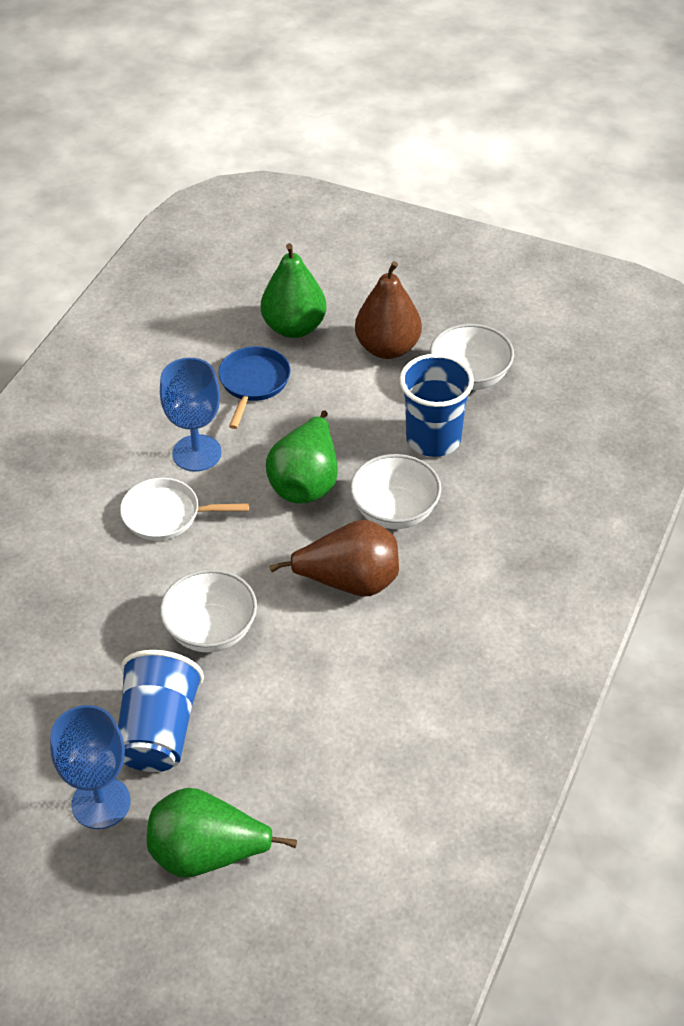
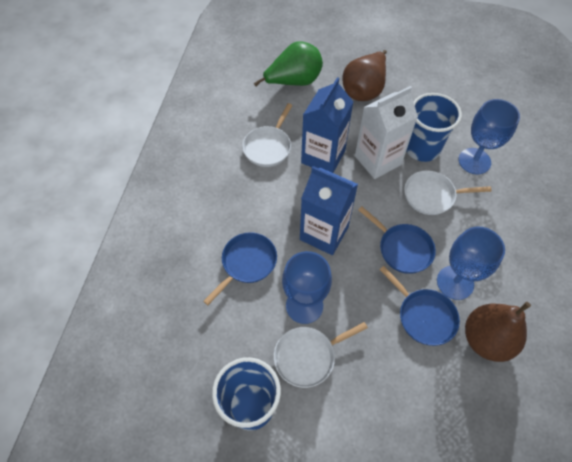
blue carton: none = 0 -> [300,166,358,255] [301,77,353,173] = 2
blue goblet: [50,705,131,829] [160,358,222,472] = 2 -> [282,251,332,324] [437,226,505,300] [458,99,520,174] = 3
blue pan: [218,346,291,429] = 1 -> [203,232,277,305] [358,206,436,274] [379,266,460,346] = 3
green pear: [147,788,297,878] [261,243,326,338] [266,410,338,504] = 3 -> [254,41,323,87] = 1
white bowl: [160,569,257,653] [350,454,441,529] [430,324,514,390] = 3 -> none = 0
white carton: none = 0 -> [355,86,418,179] = 1
white pan: [120,478,249,540] = 1 -> [242,103,293,167] [274,322,368,388] [404,170,492,215] = 3

